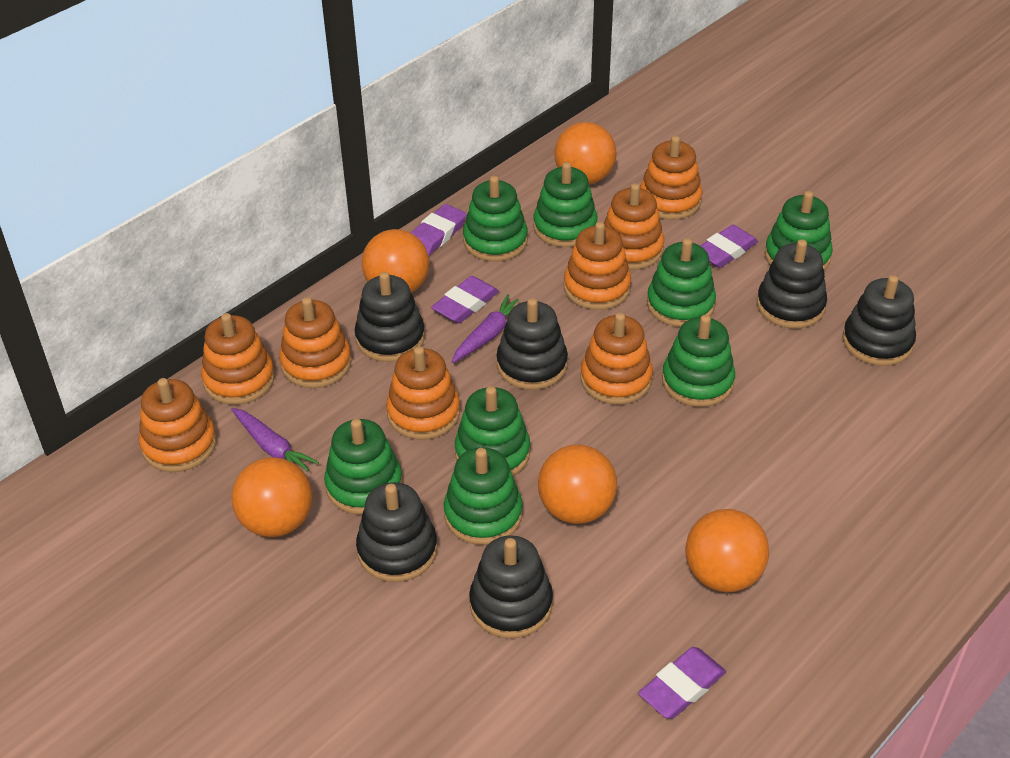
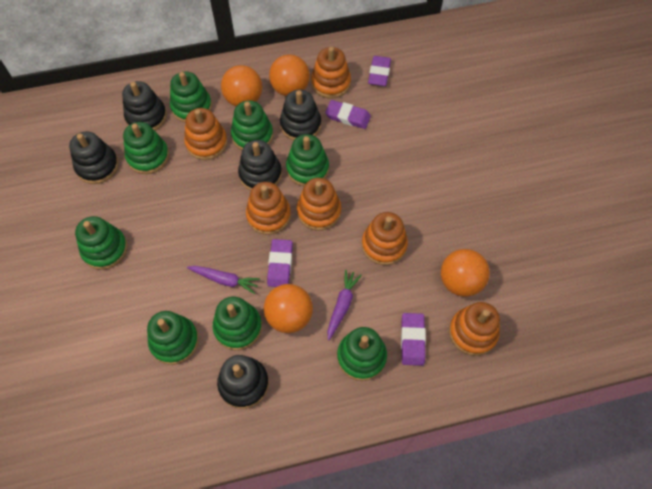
black stacking toy: [355,272,425,362] [356,482,438,582] [469,535,553,638] [497,298,568,390] [757,239,827,328] [843,275,916,366] = 6 -> [69,131,119,184] [122,81,167,131] [217,355,269,409] [238,140,282,191] [280,89,321,141] = 5
orange ball: [231,457,312,537] [362,229,429,293] [538,445,617,524] [554,122,616,184] [685,509,769,592] = 5 -> [221,65,262,106] [264,284,313,333] [269,54,310,96] [441,249,490,297] = 4
orange stacking toy: [139,378,217,472] [201,313,275,405] [279,297,352,388] [386,346,460,440] [564,222,631,310] [581,313,653,405] [604,183,664,270] [640,136,703,220] = 8 -> [184,108,228,160] [246,182,291,235] [297,178,341,231] [311,47,351,99] [362,212,408,265] [449,302,500,356] = 6

